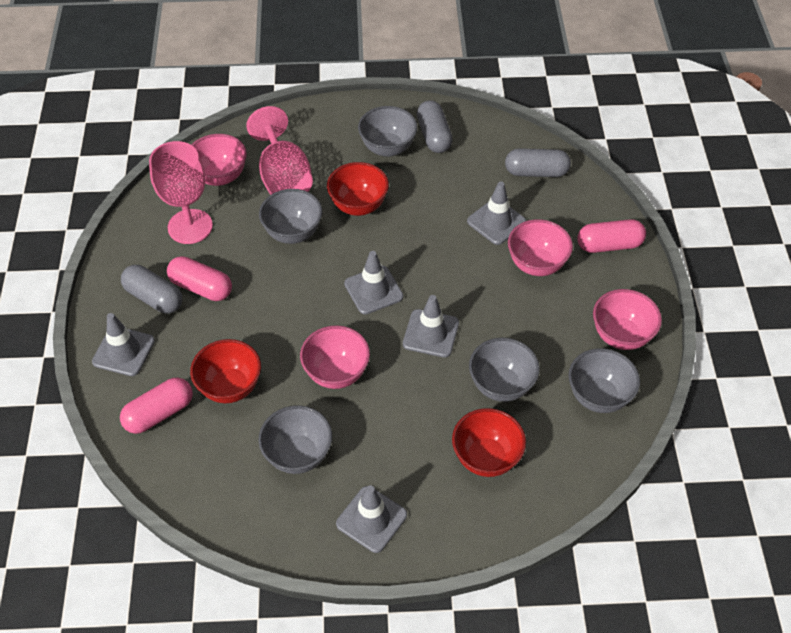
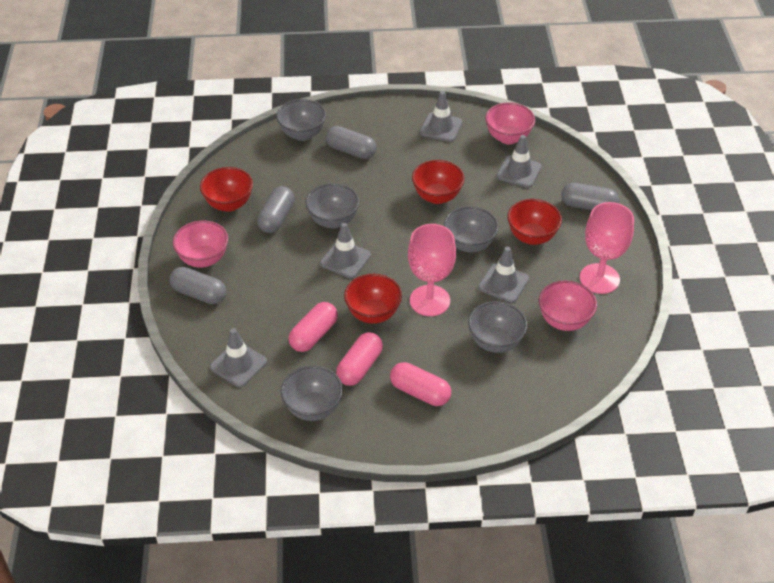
grey capsule: [121,265,182,314] [417,100,453,153] [505,148,571,177] = 3 -> [169,267,226,304] [257,186,294,233] [326,126,376,159] [561,183,619,210] = 4
pink bowl: [191,134,247,186] [300,325,370,389] [508,219,573,276] [593,289,662,350] = 4 -> [173,221,228,268] [485,102,535,144] [539,280,597,331] = 3
red bowl: [190,339,261,403] [327,162,389,216] [452,408,526,477] = 3 -> [200,167,253,212] [344,274,402,324] [412,160,465,204] [507,199,562,245] = 4

